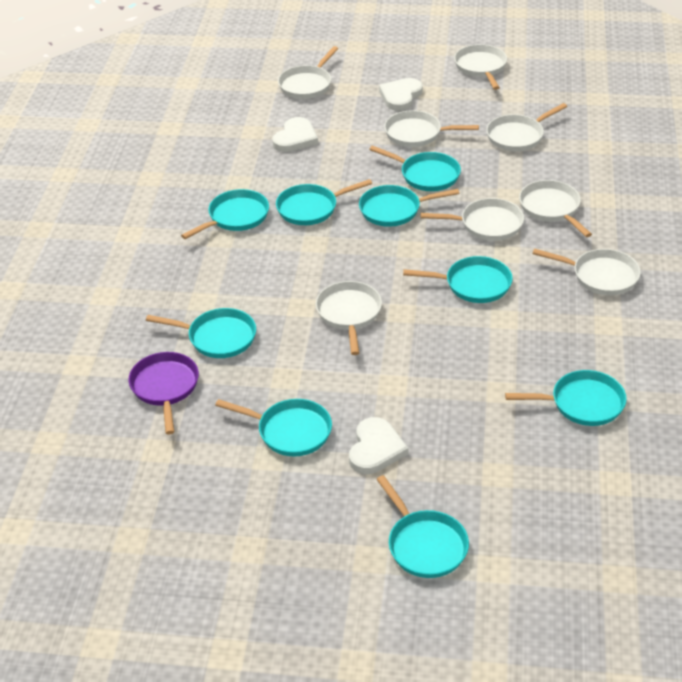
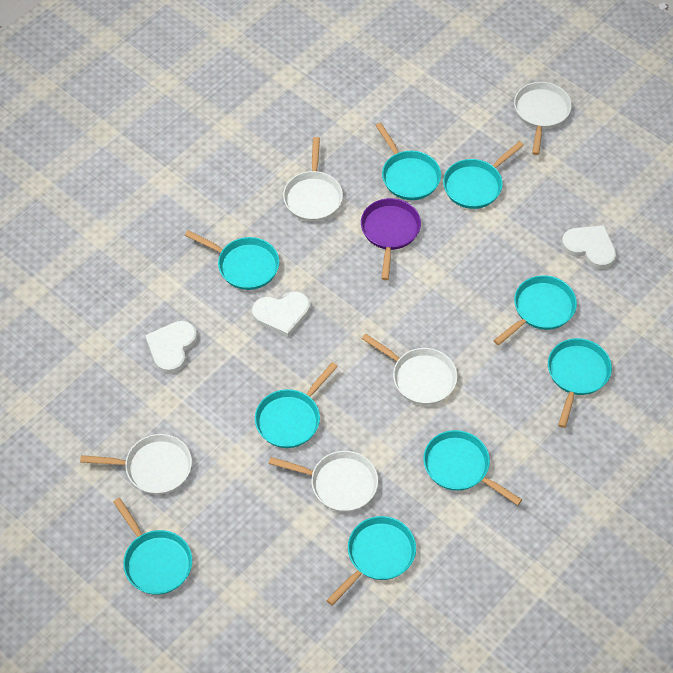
white pan: [278,46,338,99] [316,281,382,355] [384,110,479,147] [421,198,524,241] [454,44,507,90] [486,103,567,151] [519,180,592,237] [532,248,641,295] = 8 -> [80,434,192,495] [269,451,378,512] [283,137,343,222] [362,334,457,405] [514,82,572,155] = 5

